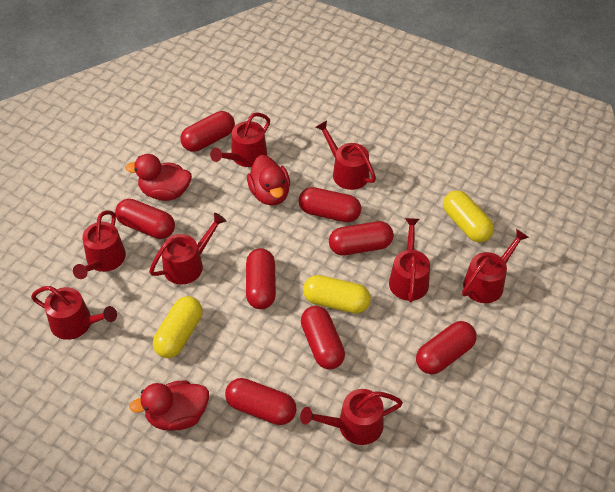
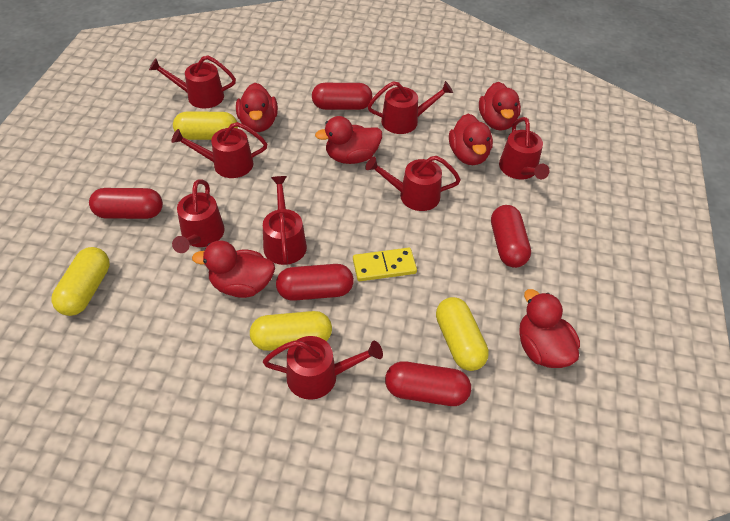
red capsule: [115,199,175,239] [180,111,235,152] [225,378,296,425] [246,248,276,309] [299,187,361,222] [301,306,345,370] [329,221,394,256] [416,321,477,374] = 8 -> [89,188,163,219] [276,264,354,301] [312,83,372,110] [385,361,471,406] [491,205,531,268] = 5
red duck: [125,154,192,201] [129,380,209,431] [247,155,290,206] = 3 -> [192,240,275,298] [236,83,278,132] [315,116,382,164] [449,114,493,165] [479,82,521,131] [519,289,580,368] = 6
yellow capsule: [153,296,202,358] [303,275,371,314] [443,190,494,242] = 3 -> [51,247,110,316] [173,112,238,140] [250,311,332,351] [436,297,489,371] = 4
yellow domino: none = 0 -> [353,248,417,281] = 1

